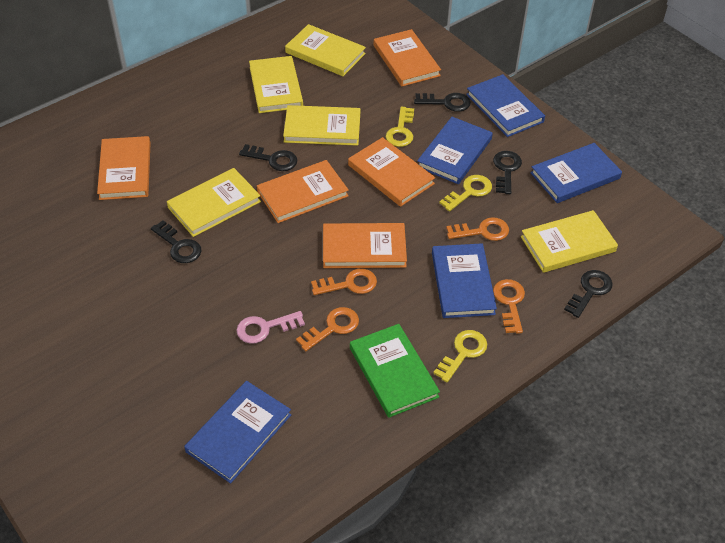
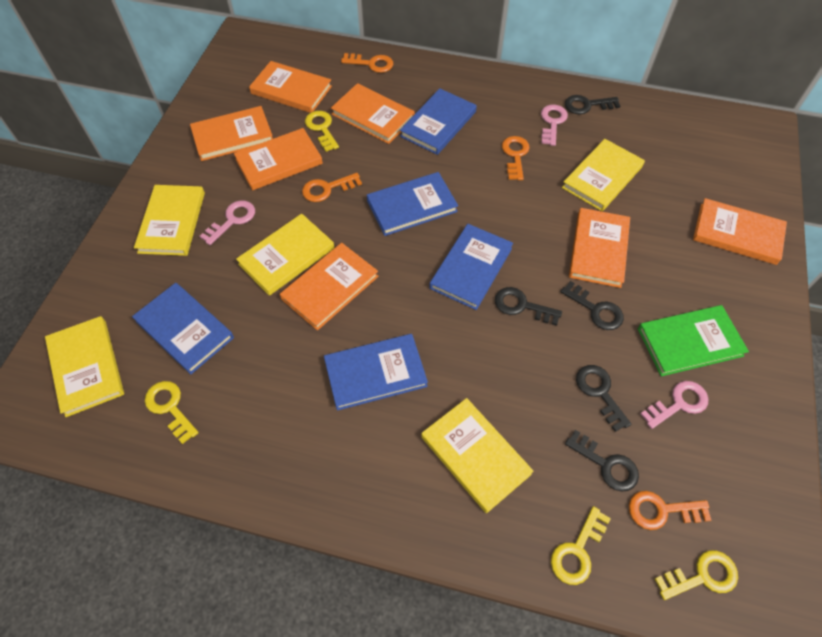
orange book: [97,136,151,200] [257,160,349,223] [323,223,407,268] [348,137,435,207] [374,29,441,86] = 5 -> [190,106,273,161] [234,128,323,190] [249,61,332,113] [280,243,379,330] [331,83,415,144] [569,208,630,288] [693,198,787,265] = 7
pink key: [236,311,305,344] = 1 -> [200,200,255,245] [541,105,568,146] [640,381,708,429] = 3
yellow key: [386,106,414,147] [433,330,487,382] [439,175,492,212] = 3 -> [145,381,199,444] [305,111,339,152] [551,506,611,585] [655,550,738,600] = 4

